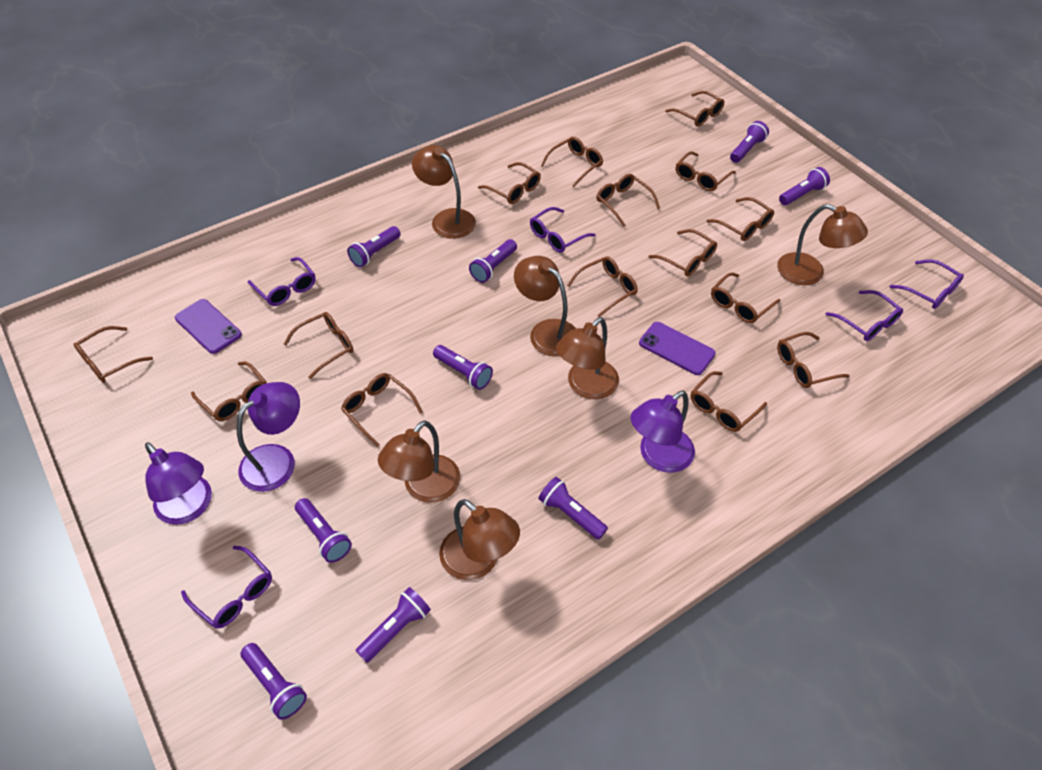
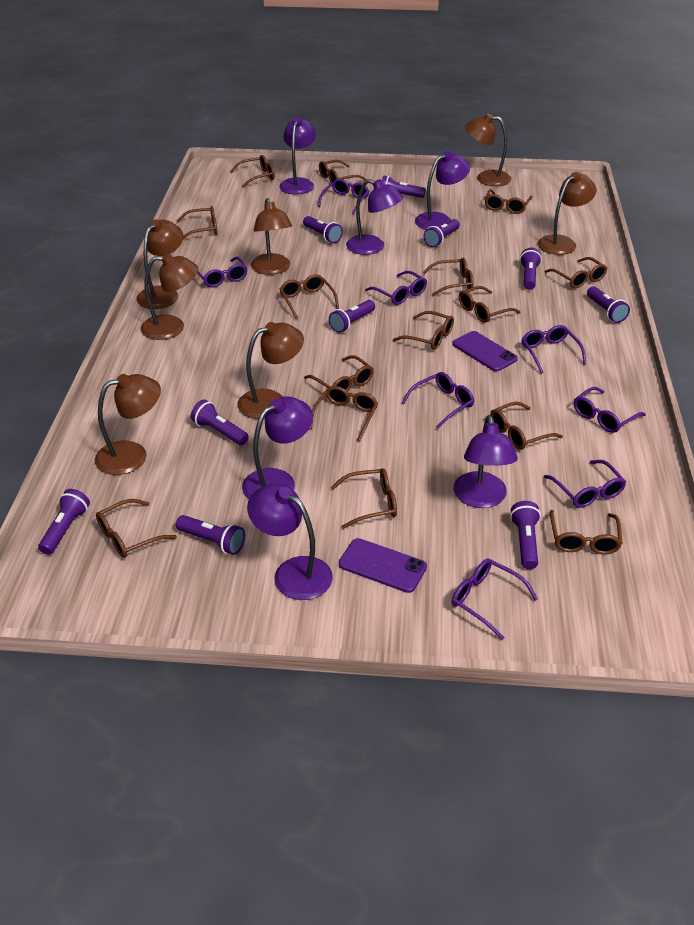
brown lamp: [378,420,460,503] [412,145,476,239] [439,499,520,580] [514,256,576,357] [556,317,619,399] [777,204,868,285] = 6 -> [95,374,161,475] [137,219,183,309] [140,253,198,340] [237,322,304,419] [251,198,292,275] [465,113,512,186] [538,172,596,255] = 7
purple flashlight: [241,643,307,720] [295,498,352,563] [347,226,401,267] [356,587,431,663] [433,345,493,390] [469,239,517,283] [539,477,608,540] [730,121,769,163] [779,167,830,205] = 9 -> [38,489,90,555] [176,515,245,555] [191,400,249,445] [303,216,343,243] [329,300,375,333] [382,176,426,198] [423,219,460,247] [510,501,541,569] [520,248,542,290] [587,286,630,323] = 10
purple glasses: [181,546,272,629] [248,257,316,306] [530,207,596,253] [826,290,903,341] [890,259,964,309] = 5 -> [197,257,247,287] [318,179,369,214] [365,271,427,305] [402,372,474,429] [452,559,538,640] [522,325,586,373] [544,460,626,508] [574,387,646,433] = 8
purple lamp: [145,442,212,525] [236,382,300,492] [630,391,695,473] = 3 -> [242,396,313,499] [247,483,333,600] [279,117,316,195] [346,179,403,255] [415,151,470,230] [454,415,518,508] = 6

